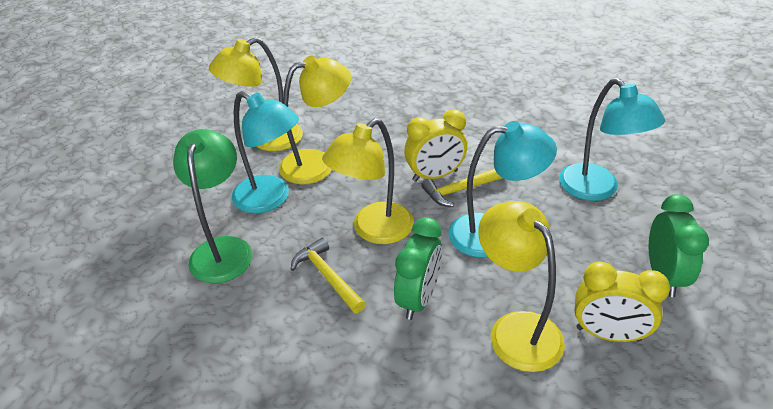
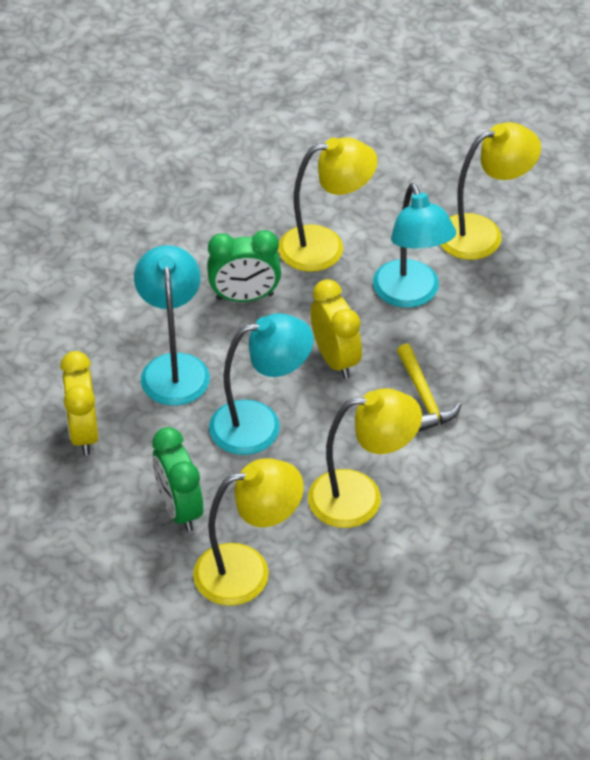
green lamp: [173,129,253,283] = 1 -> none = 0
yellow hammer: [291,238,365,314] [421,169,502,207] = 2 -> [397,344,461,431] = 1

